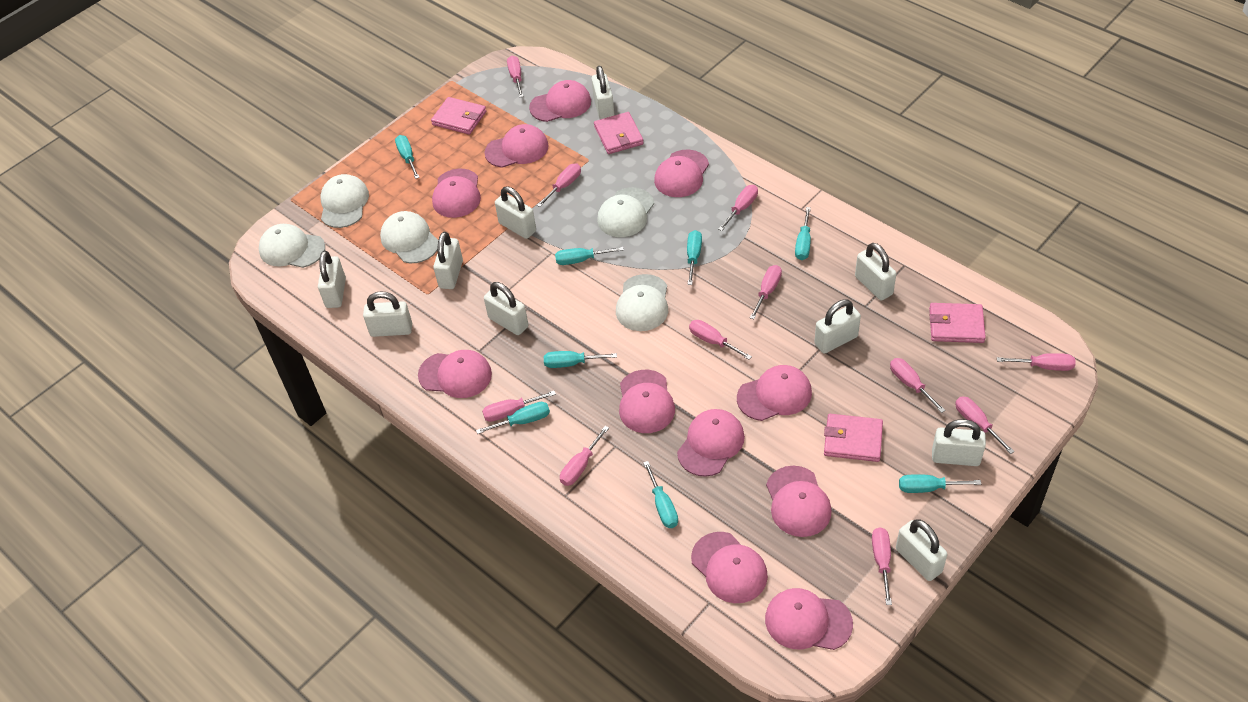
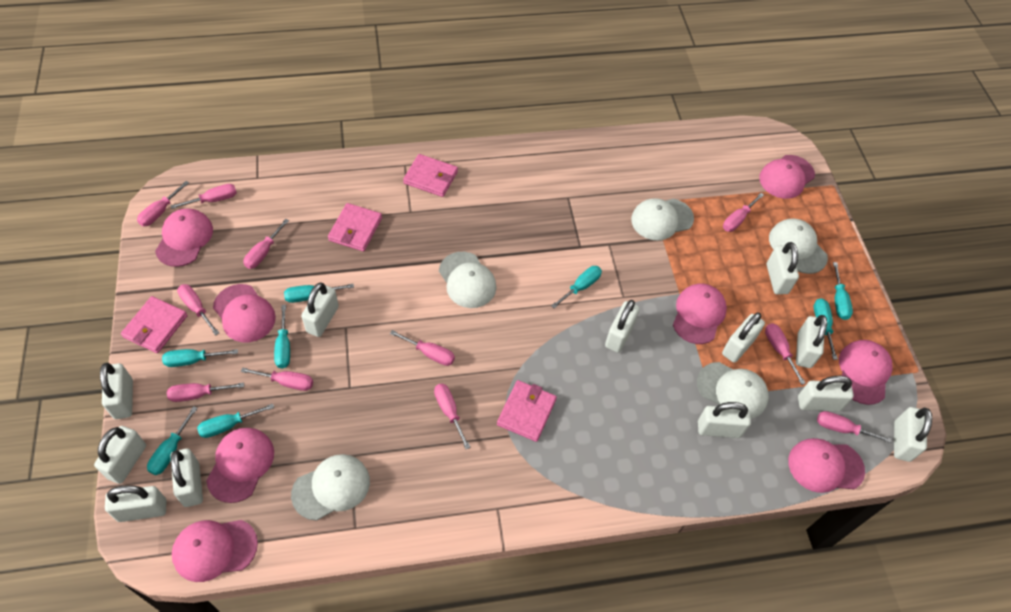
pink cap: [418,350,492,398] [432,169,481,218] [484,124,549,168] [529,80,591,122] [619,370,675,433] [654,150,709,197] [677,409,745,477] [691,532,768,603] [737,365,812,421] [765,588,853,650] [766,466,832,537] = 11 -> [155,208,213,267] [172,520,258,582] [206,428,274,503] [213,284,276,342] [673,284,727,344] [759,155,815,199] [788,438,865,493] [839,340,892,405] = 8
white padlock: [318,250,346,308] [363,291,412,337] [433,232,463,289] [484,282,528,335] [495,186,536,239] [592,66,614,119] [814,300,861,354] [855,243,896,300] [896,519,947,581] [932,419,986,466] = 10 -> [94,426,146,484] [100,363,133,419] [105,485,167,522] [170,449,203,507] [301,283,339,337] [605,300,640,353] [698,402,751,438] [722,313,765,363] [767,242,799,295] [796,315,827,368] [798,376,854,412] [894,407,932,462] = 12

